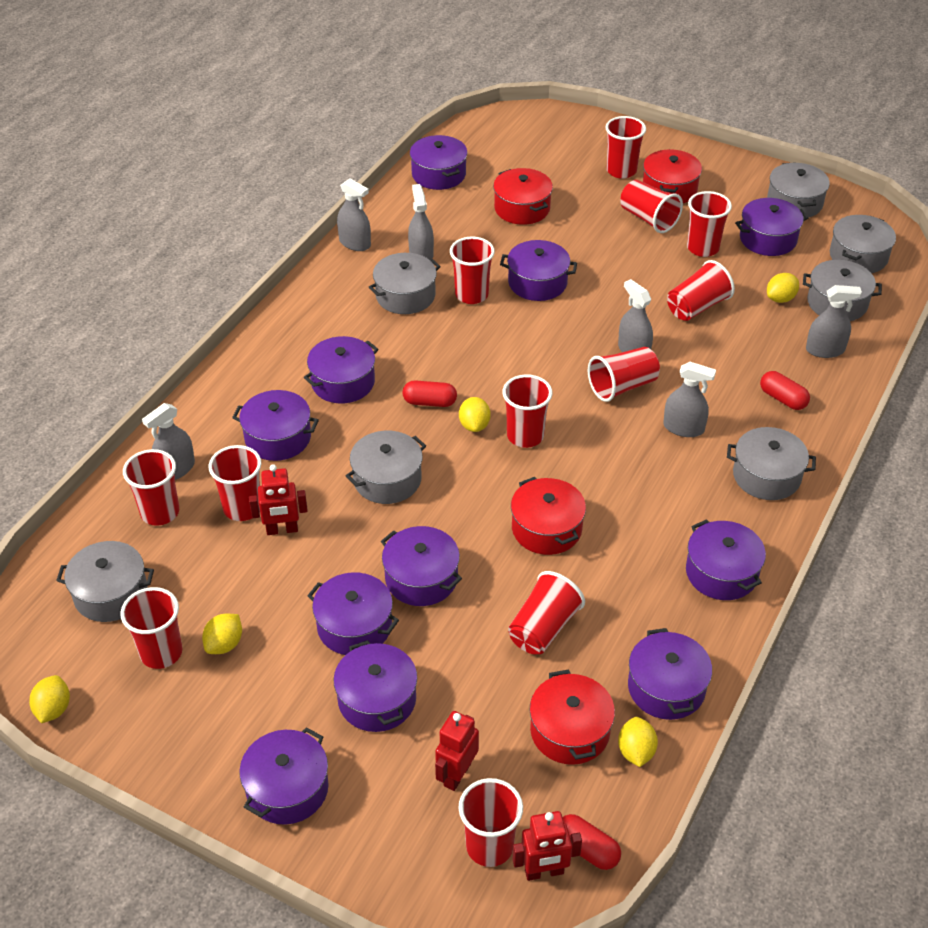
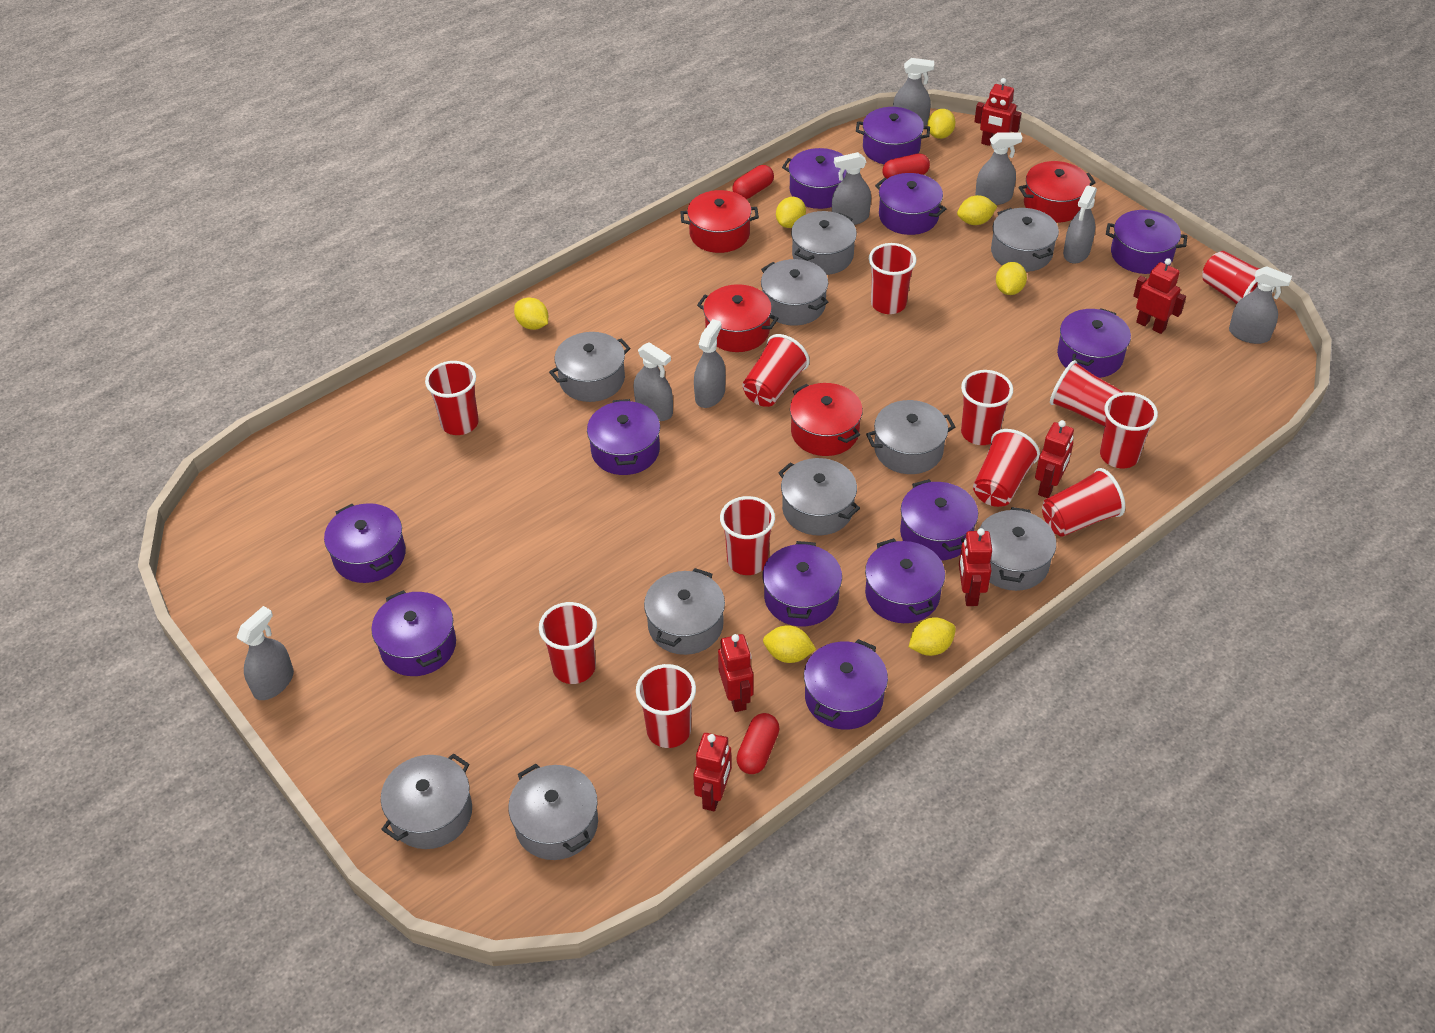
grey pot: [56,541,154,622] [346,431,426,504] [369,253,441,314] [727,427,816,500] [767,162,830,218] [803,260,882,321] [830,215,896,273] = 7 -> [381,753,472,849] [508,764,598,860] [549,332,631,402] [644,568,725,655] [761,259,828,326] [778,458,860,536] [791,211,857,275] [866,400,955,474] [980,507,1056,591] [991,208,1059,272] = 10
grey spray bottle: [142,403,195,480] [337,178,371,251] [408,184,434,259] [618,279,653,352] [663,362,716,437] [806,285,862,358] = 6 -> [236,606,294,700] [634,342,673,421] [694,319,726,408] [832,152,871,225] [893,58,934,126] [975,132,1023,205] [1063,185,1097,264] [1229,266,1292,344] = 8
purple pot: [232,390,319,461] [239,727,329,825] [304,336,379,403] [307,572,399,655] [334,640,417,732] [381,526,462,606] [410,135,467,190] [500,240,577,301] [628,628,712,720] [686,519,766,600] [735,198,808,256] = 11 -> [324,503,406,583] [371,590,456,676] [587,399,660,475] [763,541,842,626] [782,148,847,209] [804,639,888,729] [856,107,930,164] [865,538,945,623] [875,173,947,235] [900,479,978,560] [1057,308,1131,378] [1106,210,1187,274] = 12
red robot: [249,464,308,535] [435,711,479,791] [513,811,582,881] = 3 -> [693,733,732,811] [718,634,754,712] [959,528,992,606] [974,78,1022,146] [1035,420,1074,498] [1133,258,1186,334] = 6
yellow lemon: [29,675,70,723] [202,613,242,654] [459,397,491,432] [618,717,658,767] [767,273,799,303] = 5 -> [514,297,548,330] [763,625,816,663] [776,197,806,228] [909,617,956,656] [927,109,955,139] [957,195,997,225] [996,262,1027,295] = 7

